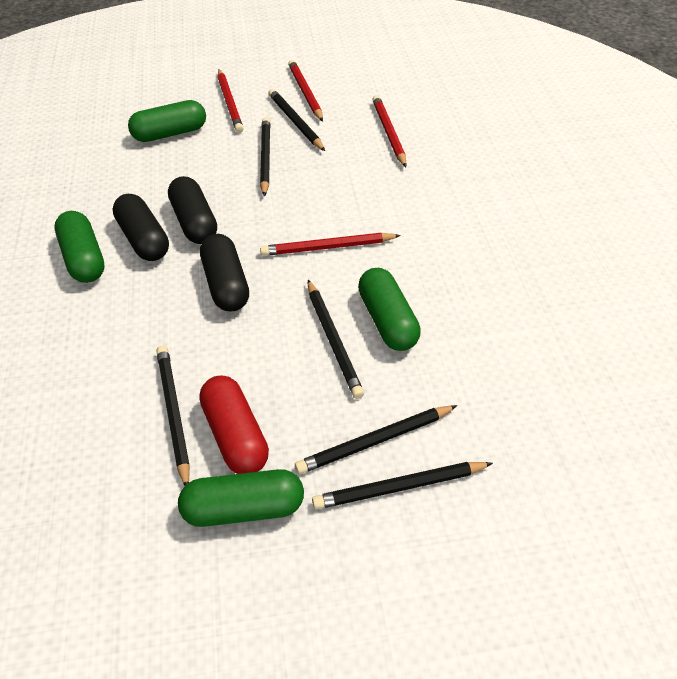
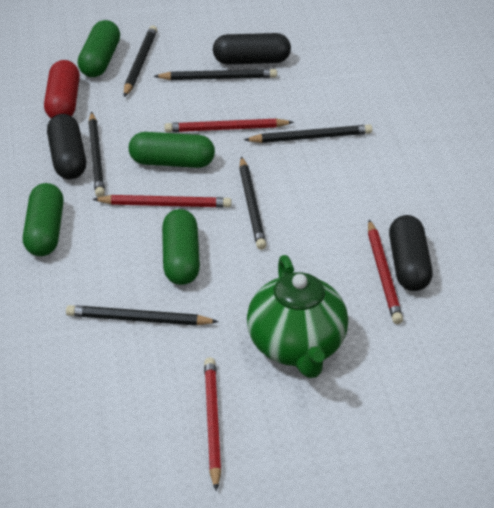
green teapot: none = 0 -> [247,255,348,378] = 1

